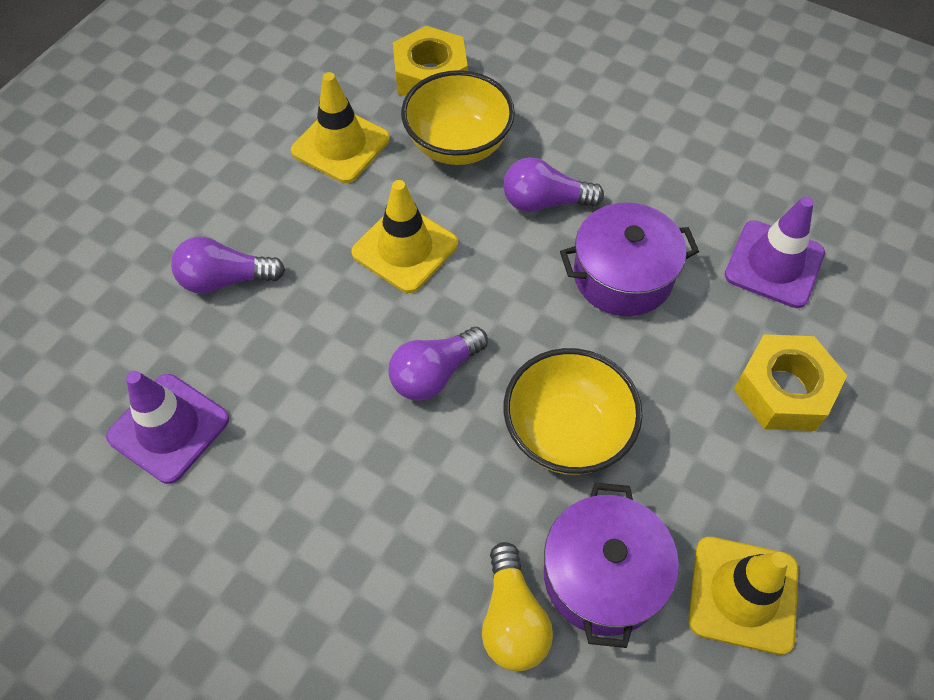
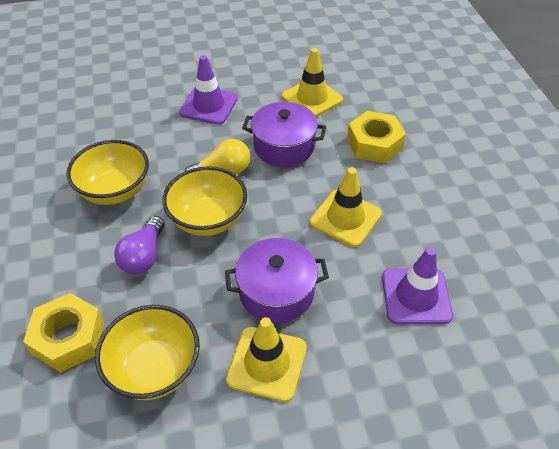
purple light bulb: [171,237,285,294] [388,327,488,401] [503,157,604,212] = 3 -> [114,216,165,274] = 1
yellow bowl: [401,70,515,165] [504,348,643,475] = 2 -> [66,140,149,205] [95,305,200,400] [163,166,247,236] = 3

